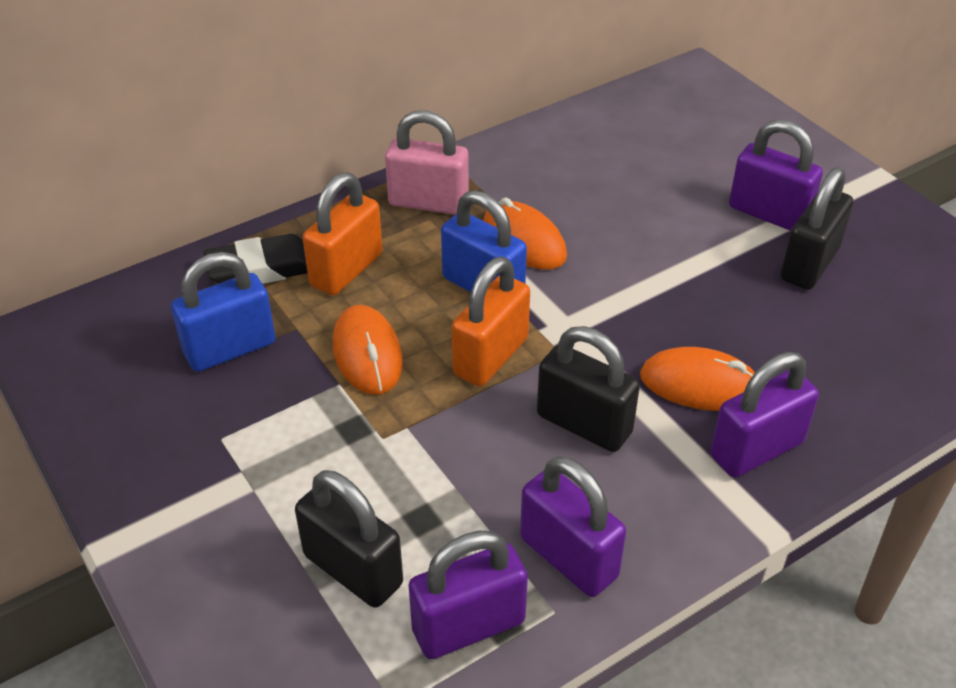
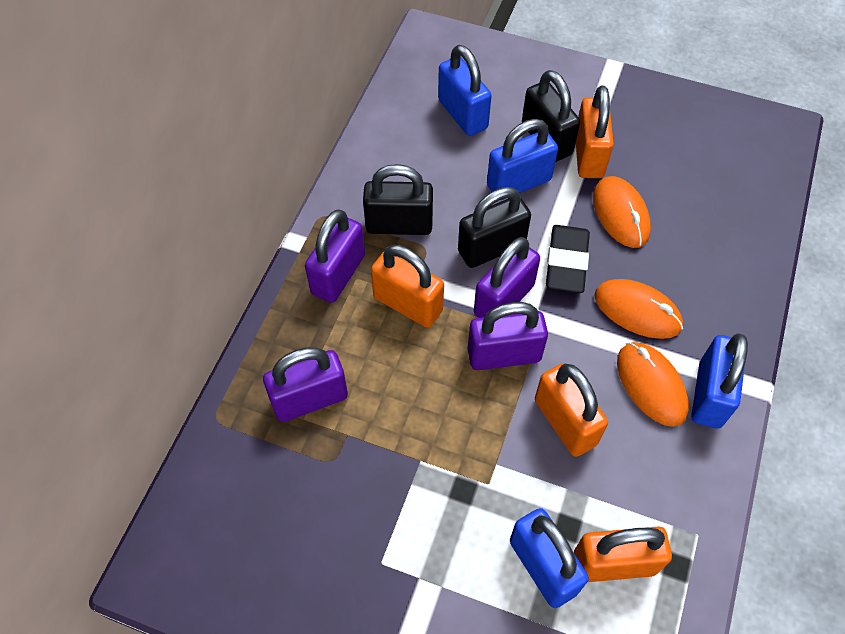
blue padlock: [171,252,276,372] [441,190,527,292] = 2 -> [438,45,492,136] [487,119,558,200] [510,508,589,608] [691,333,748,429] = 4
orange padlock: [303,172,383,295] [452,257,530,387] = 2 -> [371,245,444,328] [535,363,608,457] [574,527,672,582] [576,85,614,178] = 4
pink padlock: [385,110,469,215] = 1 -> none = 0

